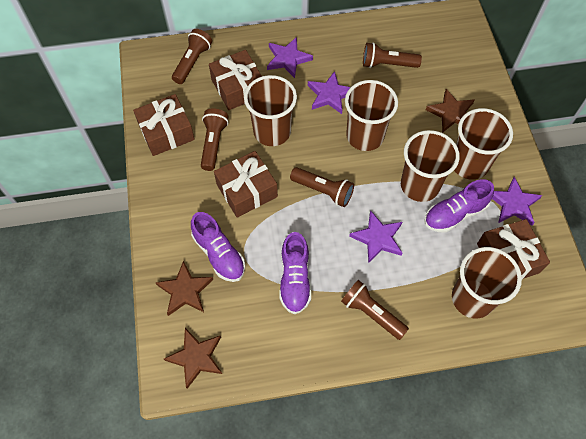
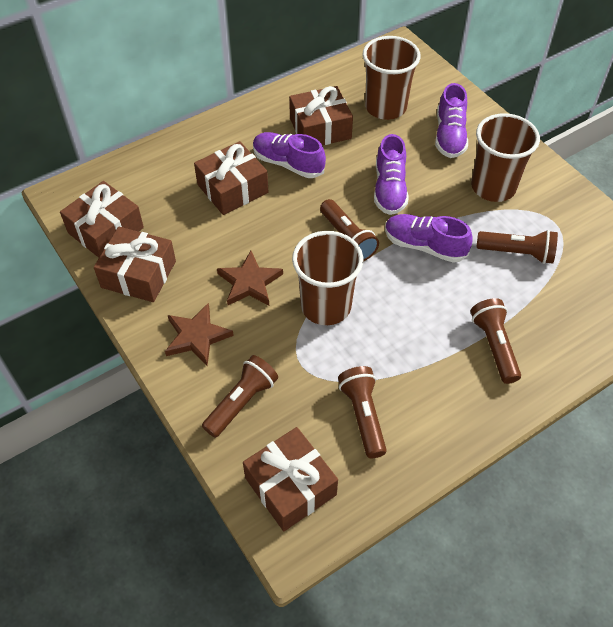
brown cup: [244,75,297,146] [345,80,398,151] [401,130,460,202] [452,247,522,319] [454,108,513,180] = 5 -> [292,231,363,325] [363,36,421,120] [471,113,540,202] = 3
brown gift: [133,94,195,156] [209,50,262,110] [214,151,278,218] [477,219,550,279] = 4 -> [60,181,144,258] [94,227,176,302] [194,141,268,215] [243,427,338,531] [289,86,353,145] = 5
brown star: [155,261,213,316] [164,328,222,389] [426,89,475,133] = 3 -> [165,303,234,366] [217,251,283,305] = 2
purple shoe: [191,212,245,282] [279,232,311,314] [424,179,494,233] = 3 -> [253,132,326,178] [374,134,408,215] [385,214,473,263] [435,83,468,158] = 4
purple star: [267,37,313,78] [308,71,351,114] [349,211,402,263] [492,177,542,226] = 4 -> none = 0

